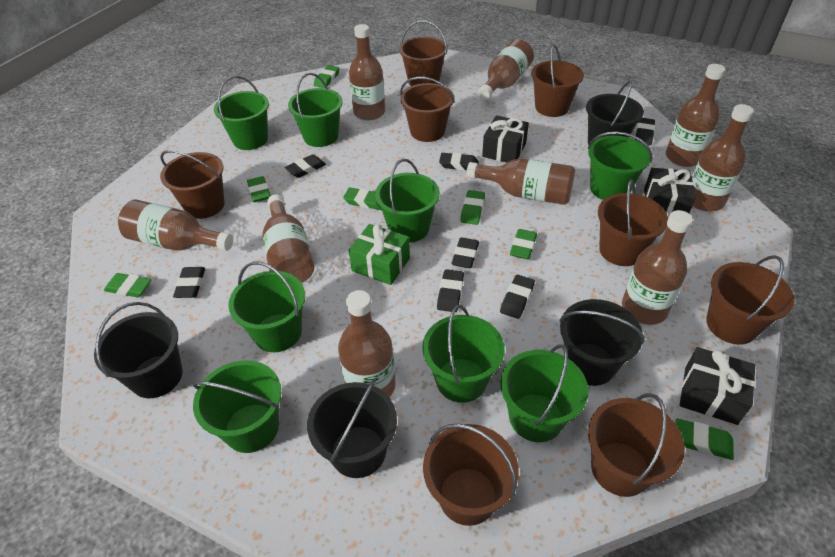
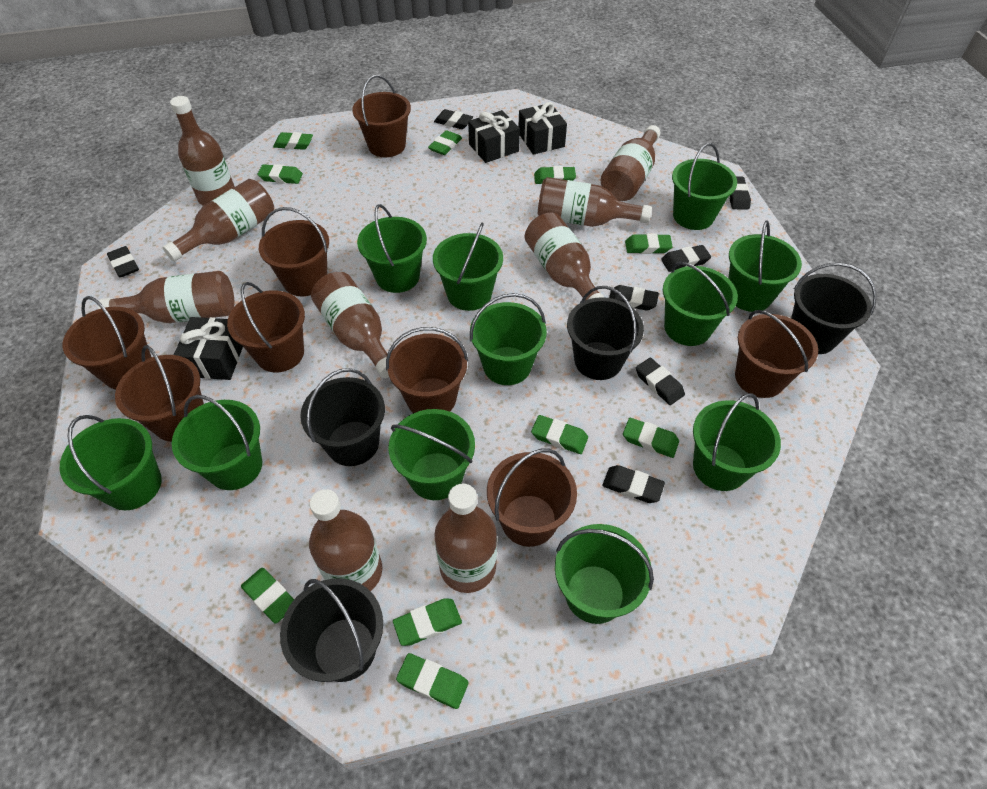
green bucket: [192,360,281,453] [214,76,269,150] [228,261,305,352] [288,73,343,147] [375,159,440,243] [422,305,505,403] [500,344,588,442] [588,132,653,200] = 8 -> [59,415,162,510] [172,395,262,490] [357,204,427,293] [388,409,475,500] [433,223,503,311] [470,293,547,385] [555,524,654,624] [663,262,738,346] [672,143,737,230] [693,393,781,491] [728,221,802,312] = 11
green eraser: [104,273,151,297] [247,176,271,202] [314,65,340,88] [343,187,382,210] [460,190,485,225] [510,229,537,259] [675,418,734,460] = 7 -> [241,568,294,624] [258,164,303,184] [273,132,313,150] [393,599,462,646] [396,653,469,709] [428,130,462,155] [531,415,588,454] [534,166,576,184] [623,418,679,458] [625,233,673,254] = 10
green gift: [349,224,410,285] = 1 -> none = 0

